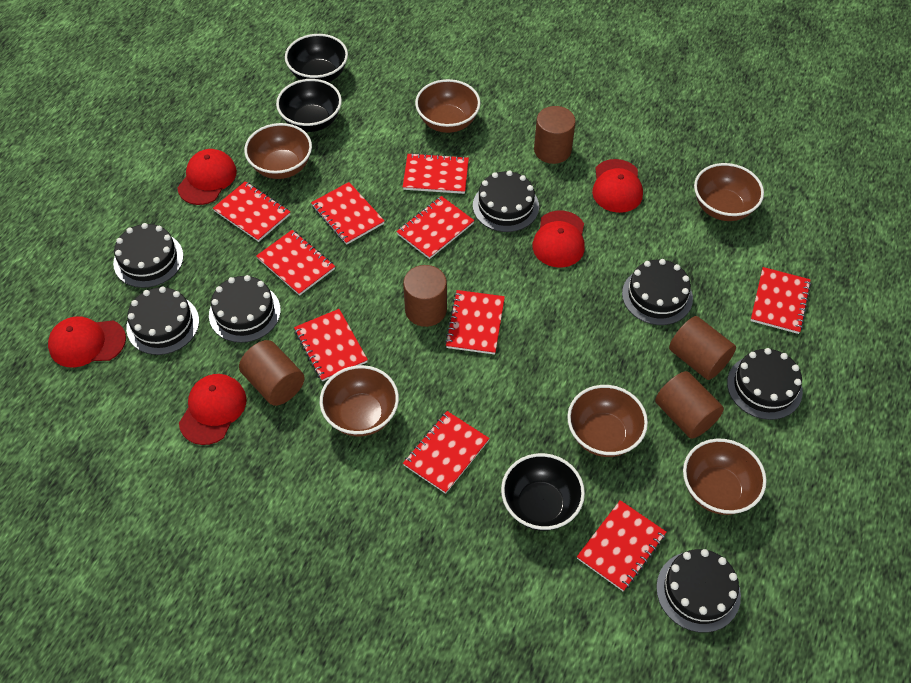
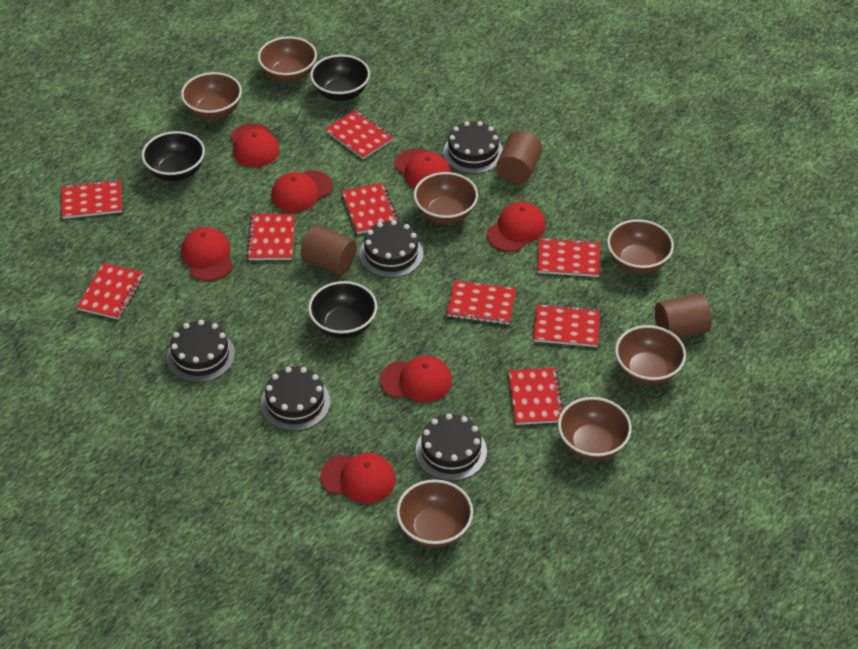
black cake: [113,223,184,288] [126,286,199,355] [209,275,281,343] [473,170,539,232] [622,259,693,325] [656,549,741,633] [727,348,803,420] = 7 -> [167,320,235,382] [261,367,331,431] [359,220,423,278] [416,414,487,481] [443,121,503,174] = 5
brown bowl: [244,123,312,179] [320,365,399,437] [415,79,481,133] [567,385,648,457] [683,439,767,515] [694,163,764,221] = 6 -> [181,72,242,120] [258,37,317,83] [396,479,473,548] [414,172,478,224] [558,397,632,461] [607,219,674,274] [615,325,686,385] = 7
brown cylinder: [239,340,305,406] [403,265,447,327] [534,106,576,164] [655,371,724,439] [669,316,736,380] = 5 -> [300,225,357,275] [496,130,542,184] [655,293,712,338] = 3
red cap: [48,316,126,368] [177,149,237,205] [179,374,247,445] [532,210,585,268] [592,159,643,213] = 5 -> [181,227,233,281] [231,123,280,167] [271,170,333,212] [320,453,396,503] [380,356,452,402] [394,148,451,189] [487,202,546,252] = 7
red notebook: [213,181,290,242] [256,230,335,296] [294,309,368,382] [311,182,384,245] [396,196,474,259] [403,153,469,194] [403,411,490,494] [445,290,505,355] [577,500,666,591] [751,267,811,334] = 10 -> [61,179,122,219] [77,263,144,320] [247,214,295,260] [325,110,393,159] [342,183,399,234] [447,281,516,325] [508,368,563,425] [533,304,600,347] [538,238,600,277] = 9

